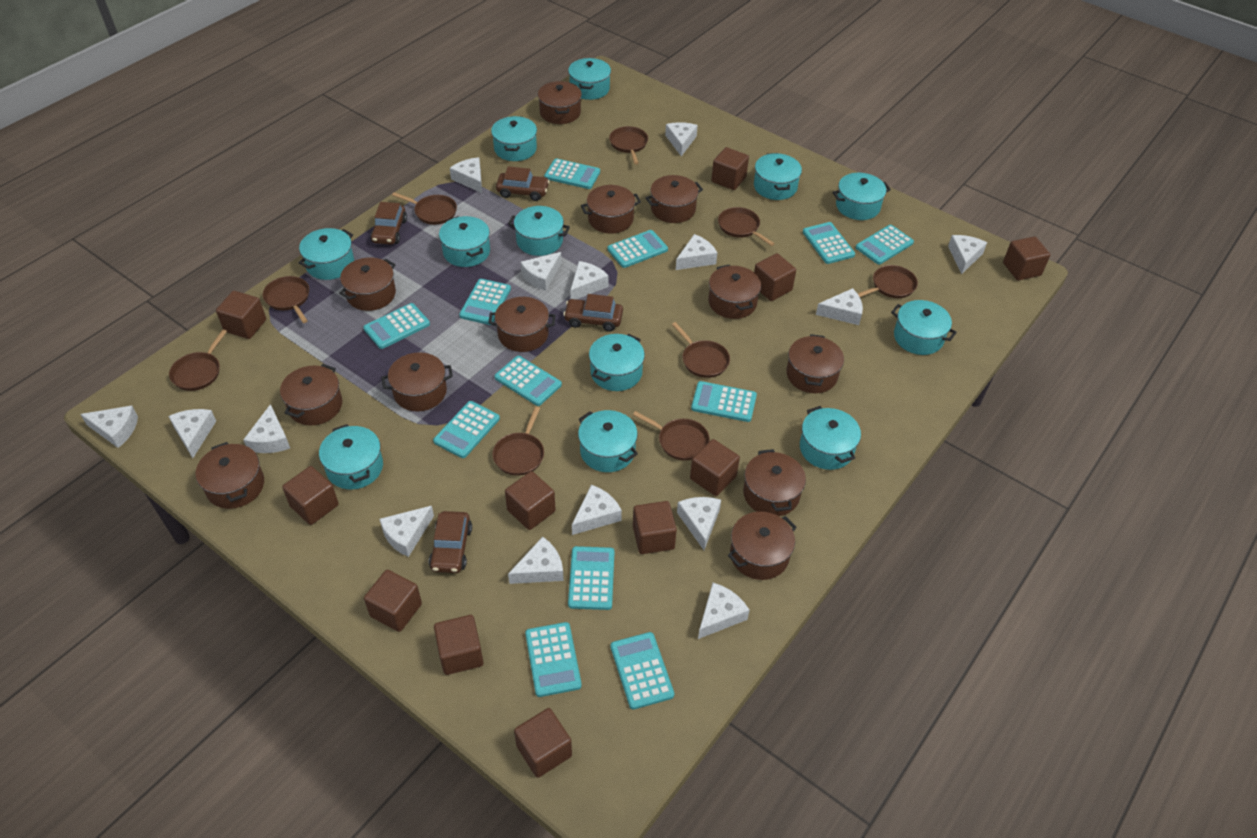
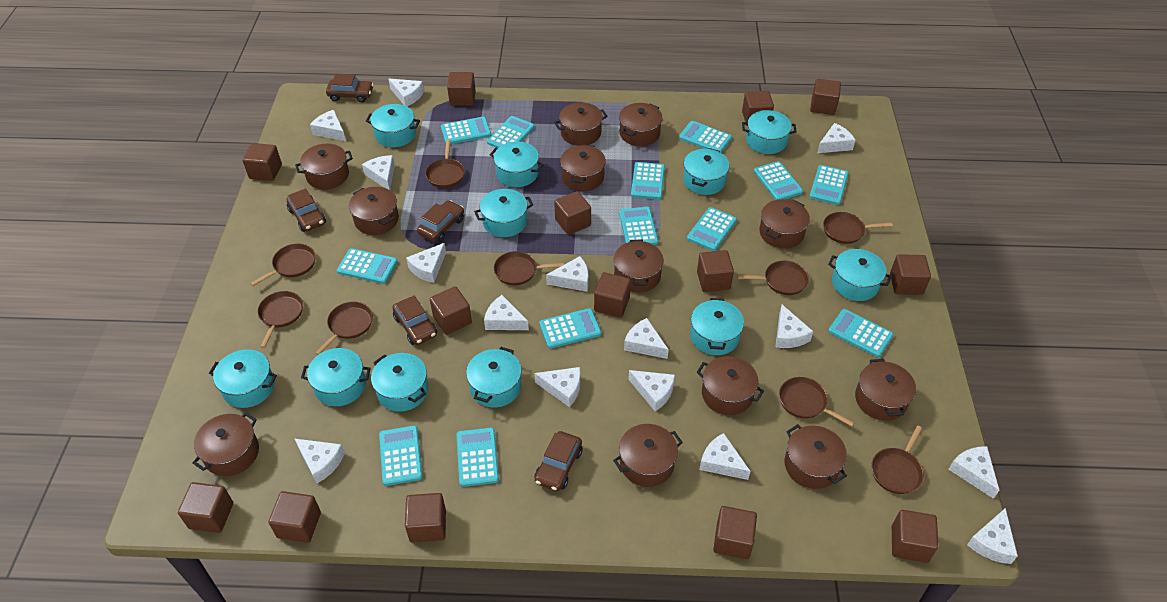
brown car: [370,202,407,245] [429,511,472,573] [496,166,550,201] [563,294,623,331] = 4 -> [287,188,326,232] [326,74,374,102] [392,296,437,345] [417,200,464,242] [534,431,582,491] = 5
brown cube: [216,291,266,339] [282,466,339,525] [364,570,422,632] [434,615,484,675] [505,471,556,530] [514,708,572,778] [633,501,677,554] [690,439,740,496] [711,147,749,190] [754,253,796,301] [1003,236,1051,280] = 11 -> [178,482,233,533] [242,143,282,181] [268,491,321,543] [405,493,446,543] [430,286,472,335] [447,72,476,106] [554,191,591,235] [594,272,631,318] [697,250,734,292] [713,506,757,559] [742,91,774,126] [810,79,841,115] [890,254,931,295] [892,510,938,563] = 14
turquoise calculator: [363,303,430,349] [433,401,500,458] [459,279,511,325] [495,356,562,406] [525,622,582,697] [544,158,600,189] [568,546,615,610] [607,230,668,268] [611,632,674,709] [691,381,757,422] [803,222,855,264] [856,225,914,265] = 12 -> [337,248,398,284] [379,425,423,486] [441,117,491,144] [456,427,499,487] [487,116,535,148] [539,308,601,349] [619,207,658,245] [631,162,665,199] [679,121,732,153] [687,207,737,251] [754,161,803,200] [809,165,849,205] [828,309,894,357] = 13
turquoise pot: [299,228,354,280] [319,424,383,490] [439,216,490,267] [491,116,537,161] [508,206,570,256] [568,58,611,100] [578,410,638,472] [589,334,645,391] [754,153,802,200] [800,406,861,470] [833,173,891,220] [891,300,957,355] = 12 -> [209,349,277,408] [301,348,371,406] [366,104,420,147] [371,353,428,412] [466,347,522,408] [474,189,533,237] [490,142,544,187] [683,148,730,195] [690,298,744,355] [742,110,797,154] [828,249,892,301] = 11

